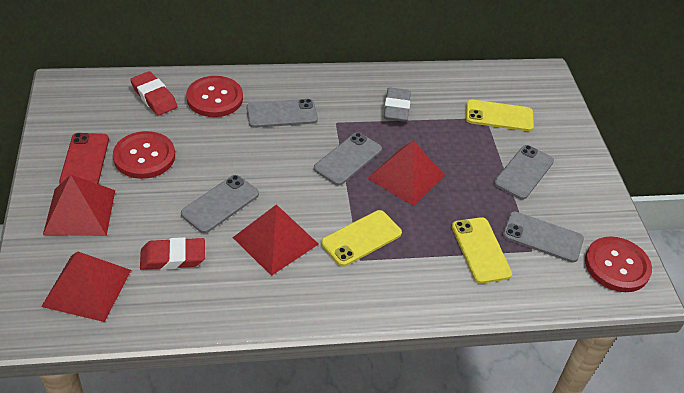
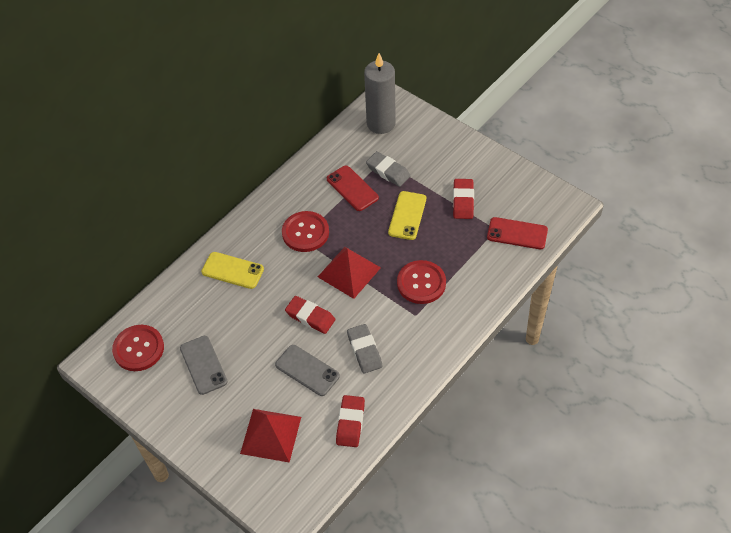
grey candle: none = 0 -> [364,53,396,134] = 1
grey eraser: [384,87,411,122] = 1 -> [347,324,382,373] [366,151,410,187] = 2
grey phone: [181,175,259,233] [246,99,318,128] [314,133,382,186] [494,145,554,200] [502,211,584,263] = 5 -> [180,336,228,395] [275,345,340,396] = 2
red eraser: [130,71,178,116] [140,237,205,270] = 2 -> [285,296,335,334] [336,395,365,447] [453,179,474,219] = 3
red phone: [59,133,109,184] = 1 -> [327,166,379,211] [487,217,548,249] = 2
red pyramid: [41,251,131,322] [43,175,115,236] [233,204,319,276] [367,141,445,206] = 4 -> [240,409,301,463] [318,247,381,299] = 2
yellow phone: [321,210,402,267] [452,217,512,284] [466,100,534,131] = 3 -> [201,252,264,289] [388,191,426,240] = 2

